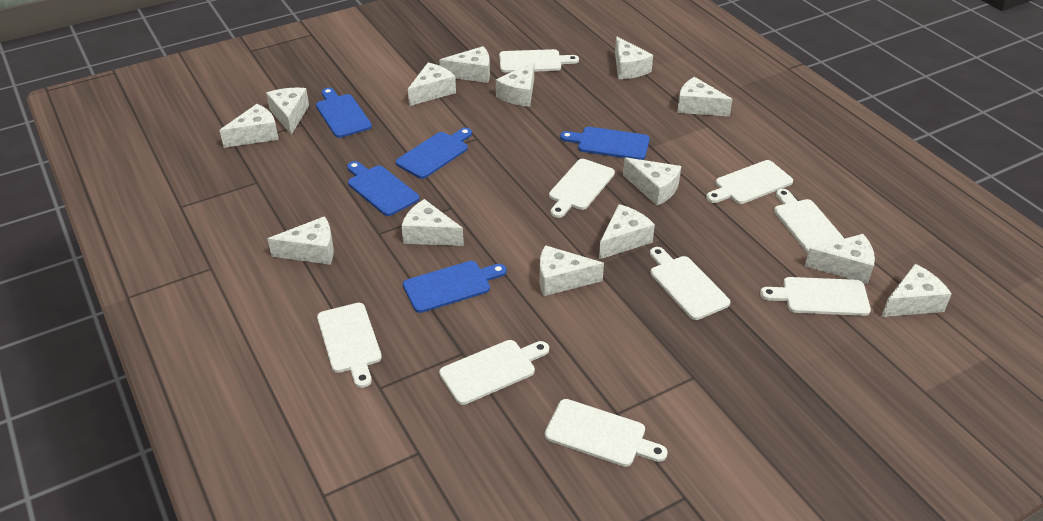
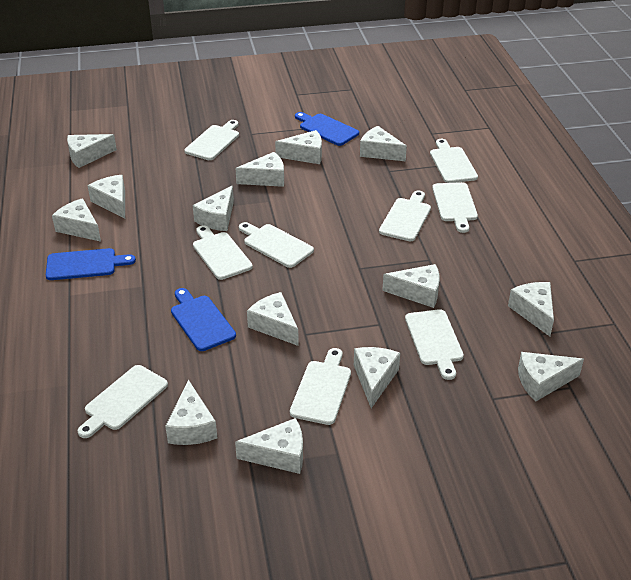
blue cutting board: [316,88,372,138] [347,161,419,216] [396,128,472,179] [403,261,507,313] [560,127,650,160] = 5 -> [46,248,136,280] [171,288,236,351] [295,112,359,146] = 3

